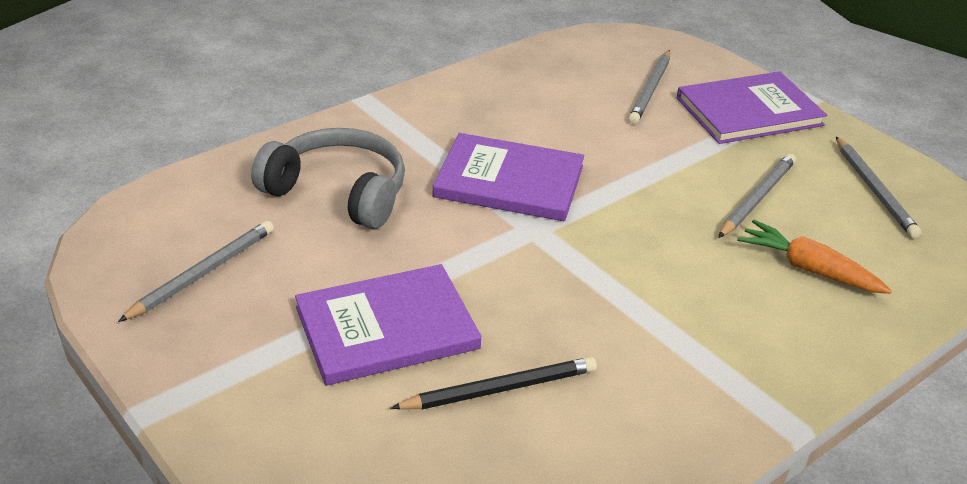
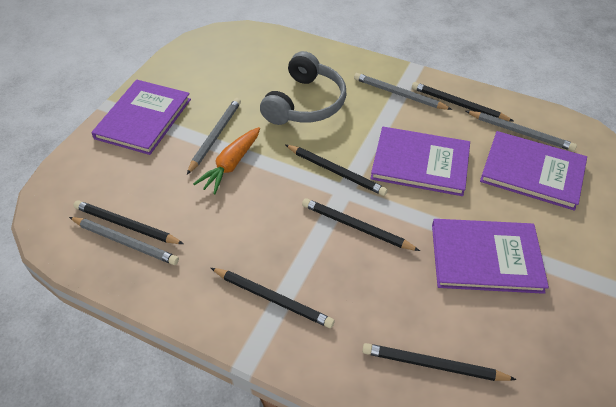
black pencil: [390,357,597,410] = 1 -> [73,200,184,244] [211,268,335,328] [286,145,388,196] [302,198,420,251] [362,343,517,381] [412,82,514,122] = 6
purple book: [295,264,481,386] [432,133,584,221] [677,71,827,144] = 3 -> [91,80,191,155] [370,127,470,196] [432,219,549,294] [480,131,587,211] = 4

